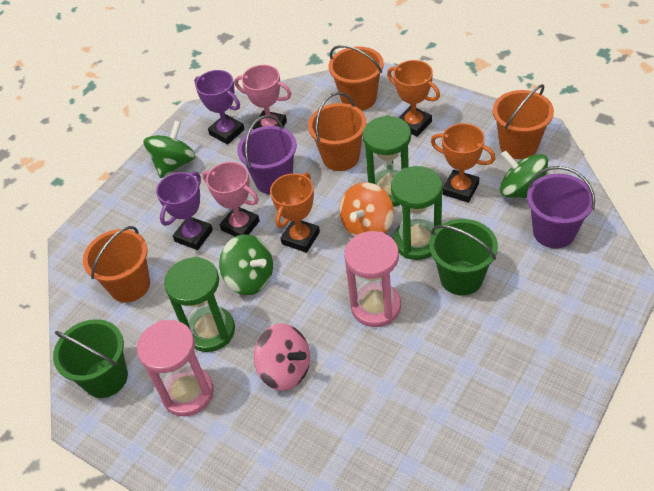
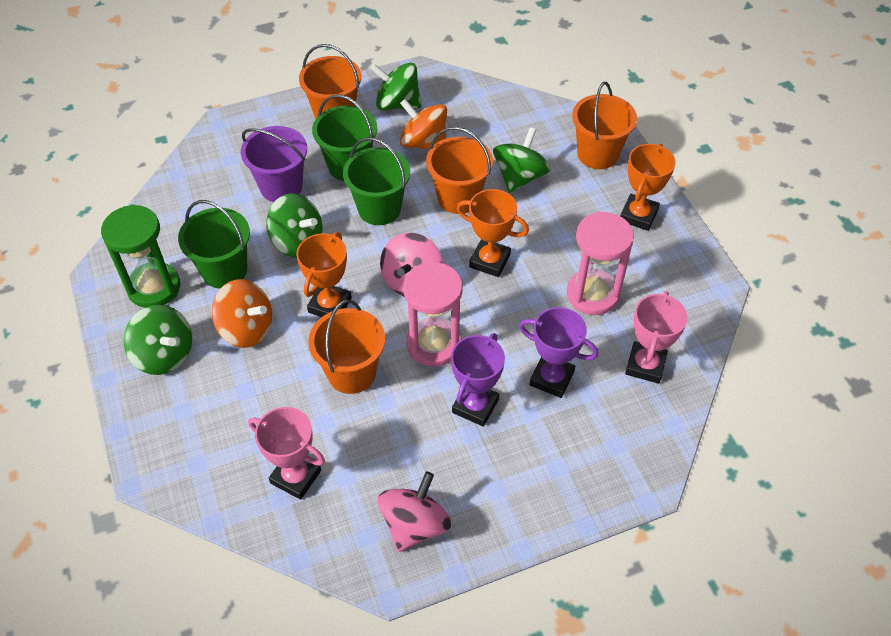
green bucket: [53,319,128,398] [429,219,498,295] = 2 -> [178,200,250,289] [312,95,377,181] [343,137,410,225] = 3
green hourglass: [164,257,235,352] [362,115,411,207] [391,166,443,260] = 3 -> [101,204,180,308] = 1
green spinning top: [143,121,196,178] [219,234,273,295] [500,151,548,198] = 3 -> [123,305,192,375] [266,193,322,258] [371,63,421,110] [493,127,551,193] = 4
orange spinning top: [340,182,394,237] = 1 -> [212,279,272,348] [400,99,447,150] = 2
pink spinning top: [254,323,310,391] = 1 -> [378,471,451,552] [380,233,443,297] = 2
purple bucket: [237,115,297,194] [527,166,595,248] = 2 -> [241,126,307,202] = 1

